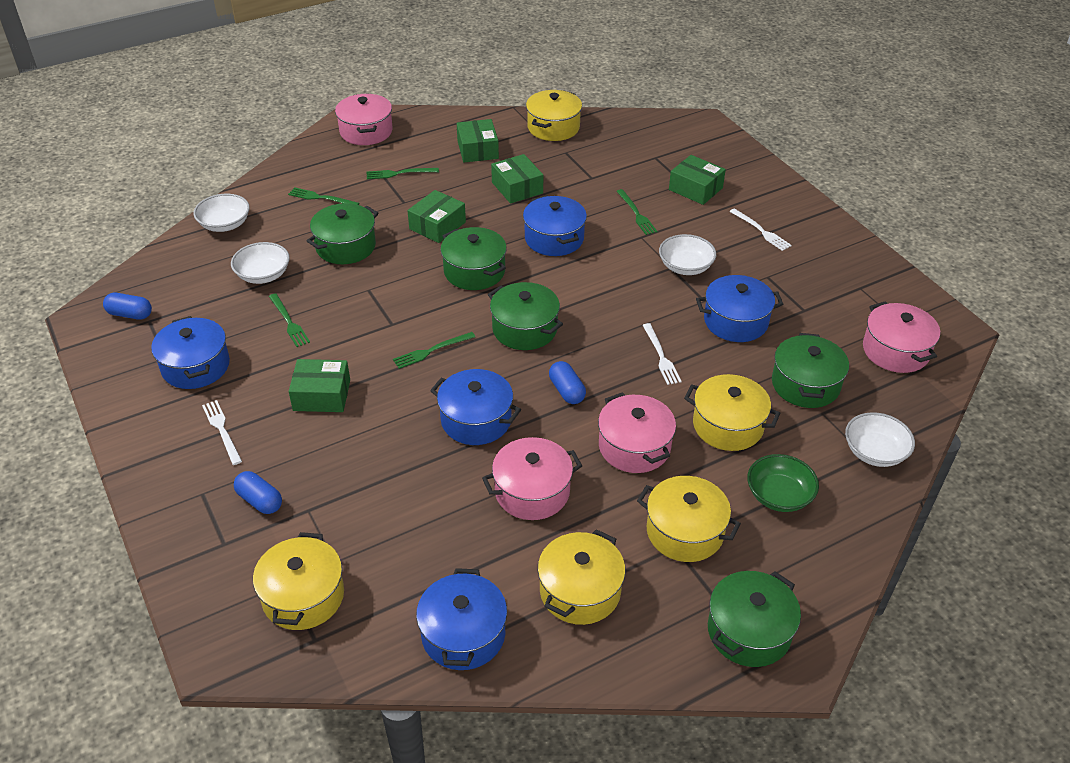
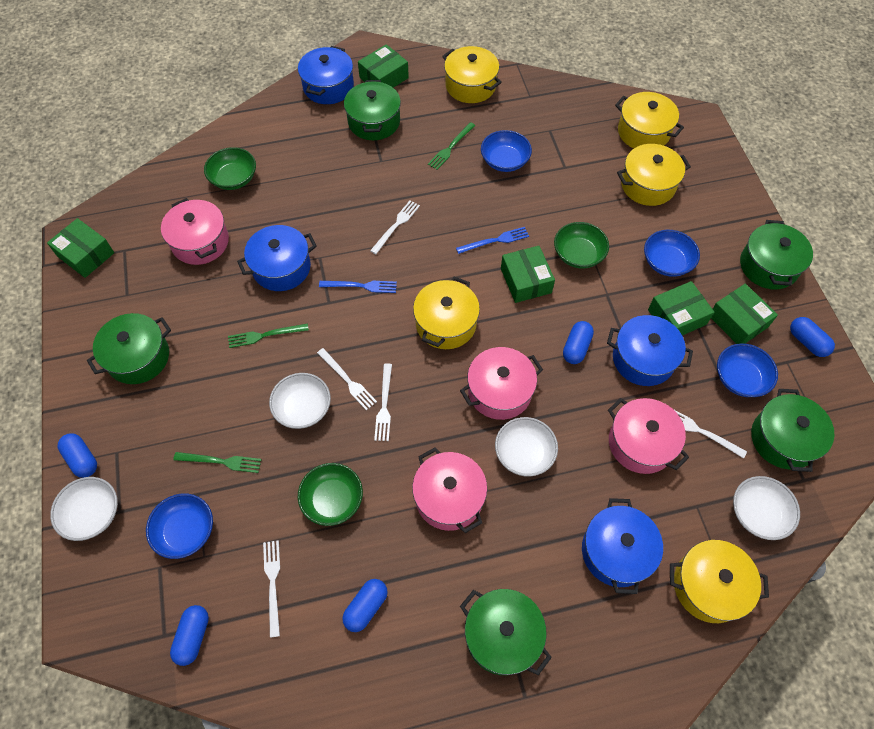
blue bowl: none = 0 -> [146,494,213,559] [481,130,532,172] [644,230,700,277] [717,343,778,397] = 4
blue capsule: [103,293,152,320] [234,471,282,514] [549,361,586,404] = 3 -> [58,433,97,478] [170,605,209,666] [342,579,388,632] [563,321,594,364] [790,317,835,357] = 5
blue fork: none = 0 -> [319,281,397,293] [456,227,529,254] = 2
blue pot: [151,316,230,389] [416,568,507,670] [430,369,521,445] [523,195,587,256] [696,275,784,342] = 5 -> [237,225,317,291] [298,46,354,104] [582,498,663,594] [607,315,693,386] = 4
green bowl: [747,454,819,512] = 1 -> [204,147,256,190] [298,463,363,526] [554,222,609,268] = 3
green fork: [269,293,310,347] [288,187,359,205] [367,168,439,179] [393,332,475,369] [616,189,657,235] = 5 -> [173,452,262,473] [228,324,309,348] [428,122,476,170] = 3
white fork: [202,400,242,465] [642,323,682,385] [729,208,792,251] = 3 -> [263,540,280,638] [317,348,377,410] [370,200,420,254] [374,363,392,441] [673,409,747,458] = 5

